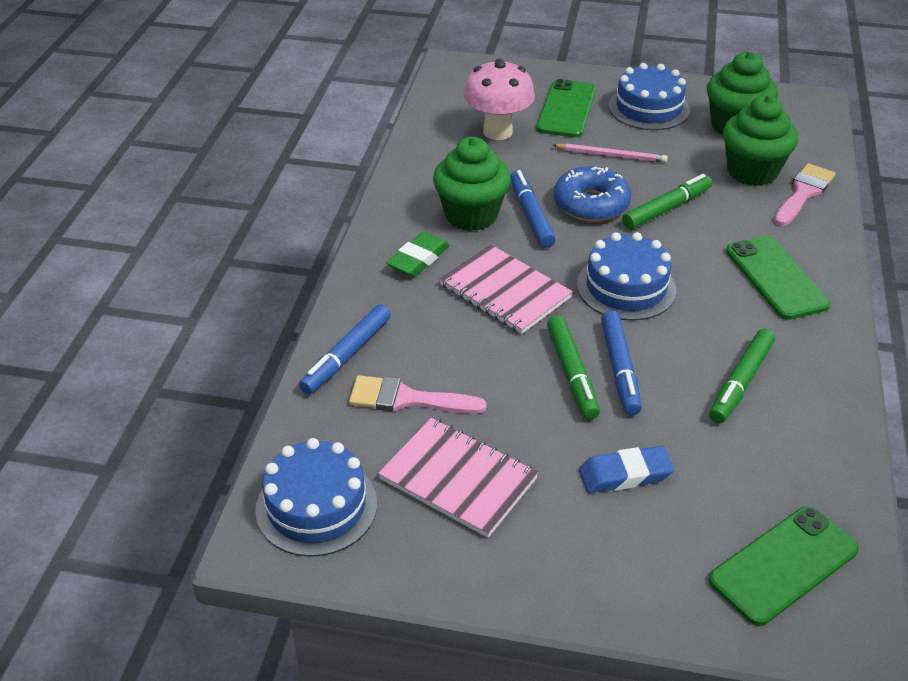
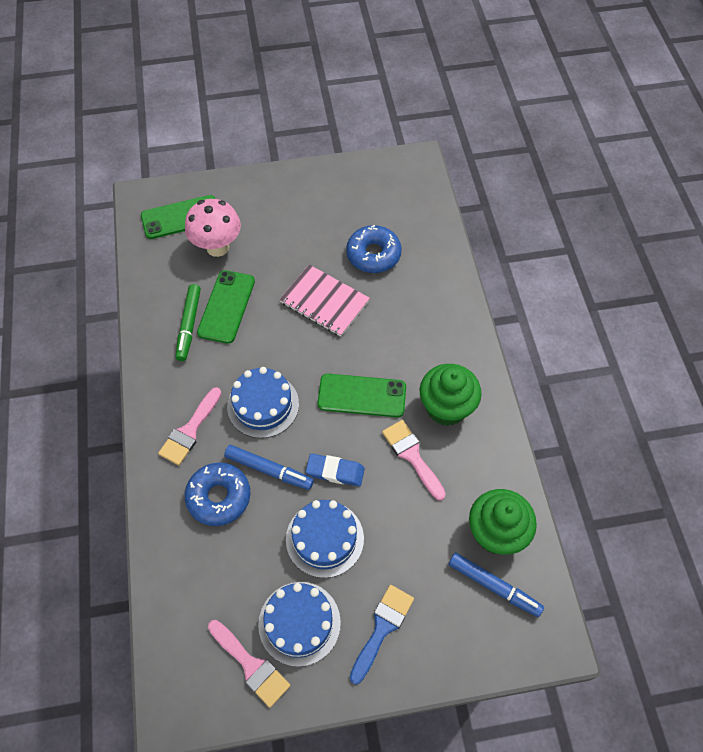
blue brush: none = 0 -> [350,585,414,684] = 1
blue donut: [554,166,631,222] = 1 -> [185,463,250,526] [346,225,402,273] = 2
blue marker: [299,304,391,394] [511,170,556,248] [601,311,642,415] = 3 -> [224,445,314,490] [448,553,544,617] = 2
green cupcake: [433,137,511,231] [707,51,778,135] [723,95,798,186] = 3 -> [420,364,481,426] [469,489,537,555] = 2
green eraser: [387,232,450,277] = 1 -> none = 0
green marker: [547,316,600,419] [622,174,712,229] [709,329,775,423] = 3 -> [176,284,201,361] = 1
pink brush: [349,375,487,414] [774,163,836,226] = 2 -> [158,387,222,465] [208,620,290,708] [382,420,446,500] = 3
pink notebook: [378,418,539,538] [439,244,573,334] = 2 -> [279,265,370,337] = 1
pink pencil: [552,143,668,163] = 1 -> none = 0

